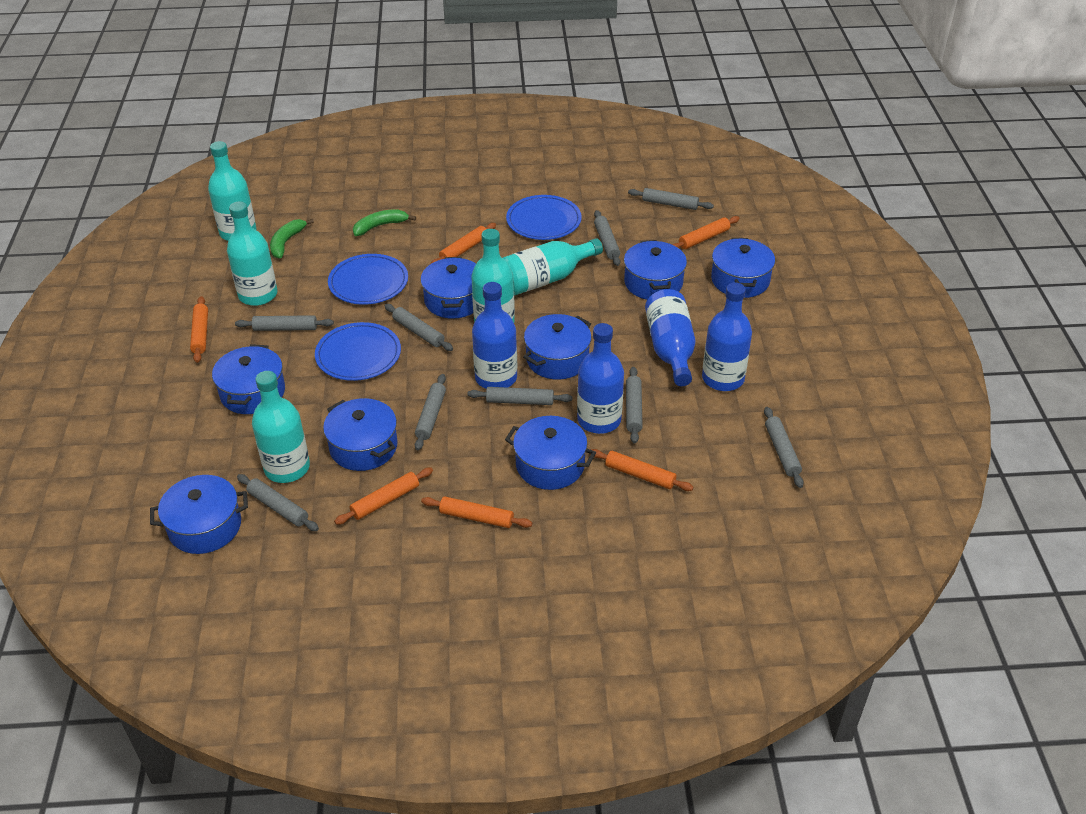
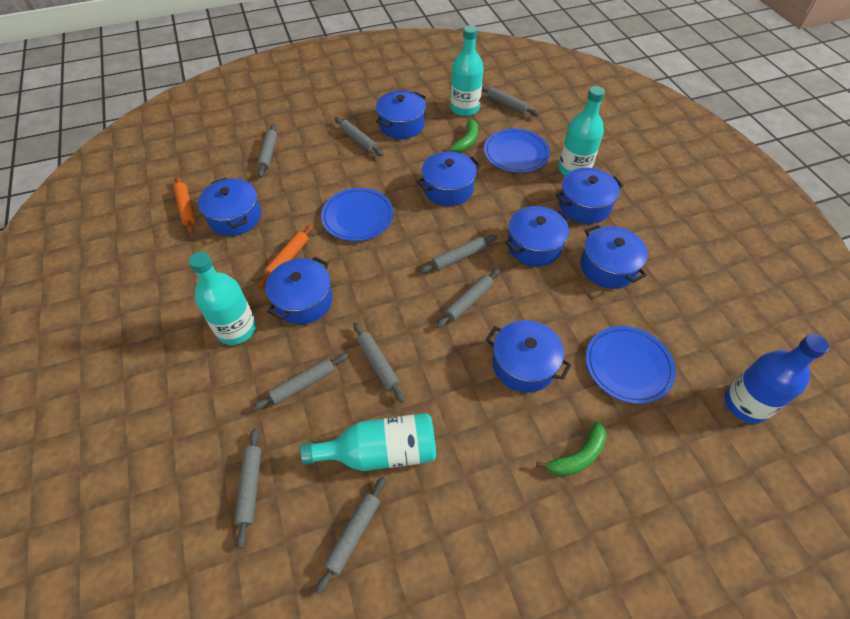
blue bottle: [472,282,517,389] [577,323,624,434] [645,289,696,386] [702,282,752,391] = 4 -> [724,334,829,424] = 1
orange rolling pin: [190,296,208,363] [334,468,433,525] [421,496,532,528] [431,223,496,264] [591,449,693,491] [672,216,740,249] = 6 -> [173,176,196,234] [257,224,314,288] = 2
turquoise bottle: [208,141,256,241] [227,201,277,306] [252,371,310,483] [471,229,515,322] [503,238,603,295] = 5 -> [189,252,256,345] [300,413,436,471] [450,25,484,116] [558,86,605,176] = 4

